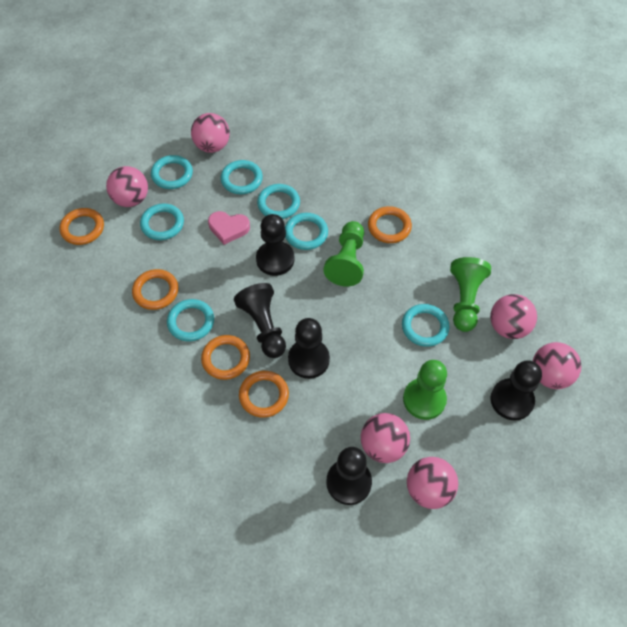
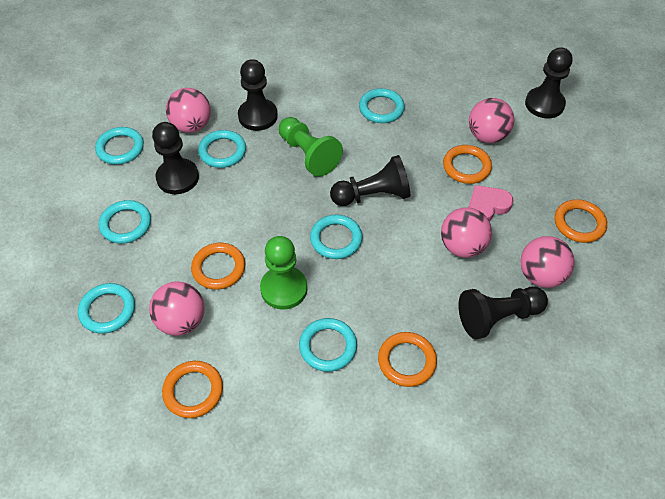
green pawn: [323,221,364,286] [403,360,447,420] [450,257,491,332] = 3 -> [260,236,307,310] [279,117,343,177] = 2
pink ball: [106,166,148,207] [191,113,230,153] [361,413,410,463] [407,457,458,509] [490,294,537,339] [533,342,581,389] = 6 -> [149,282,205,336] [166,88,211,133] [441,207,492,258] [469,98,514,143] [520,236,575,288] = 5

